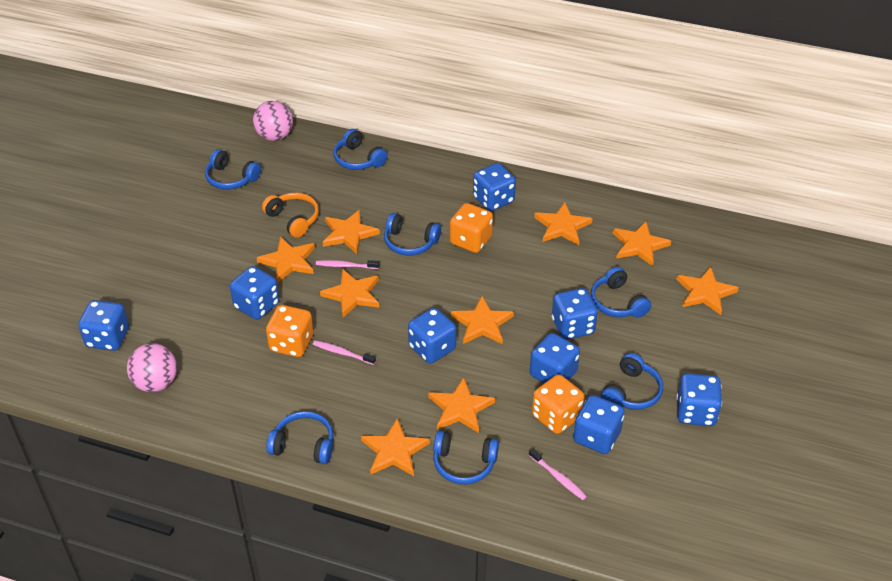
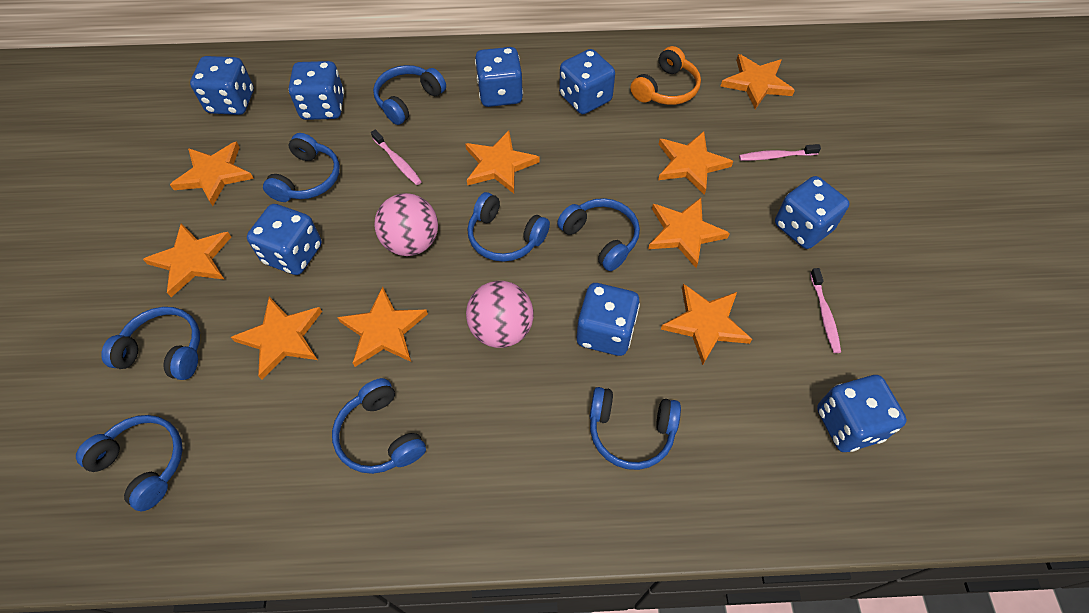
blue headphones: [205,149,261,190] [266,411,334,464] [333,129,388,170] [384,213,441,256] [433,431,499,484] [591,267,651,318] [601,353,663,410] = 7 -> [76,415,183,511] [101,307,200,380] [263,133,340,202] [332,378,426,474] [373,65,446,125] [468,192,550,262] [557,198,640,271] [589,387,681,470] = 8
orange dice: [266,305,313,357] [450,203,493,253] [532,375,585,434] = 3 -> none = 0

